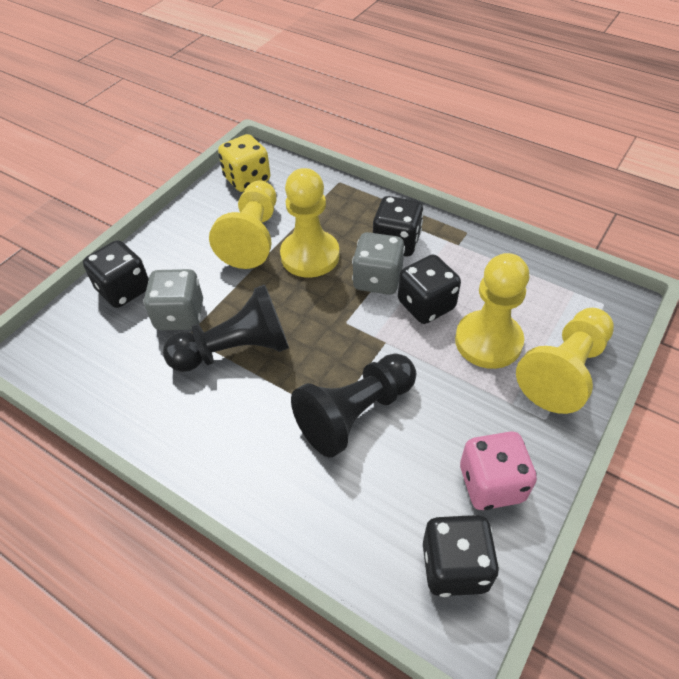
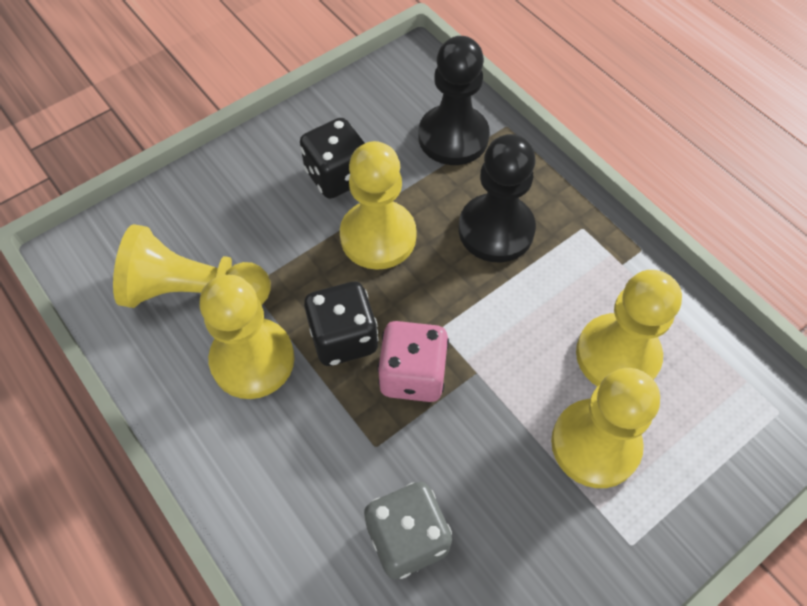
black dice: [83,240,149,308] [373,196,424,256] [398,255,461,324] [423,515,500,597] = 4 -> [300,118,365,199] [304,282,378,366] = 2
grey dice: [143,269,203,330] [352,232,405,295] = 2 -> [364,482,452,579] = 1
yellow dice: [218,134,270,192] = 1 -> none = 0
yellow pawn: [209,180,277,269] [280,168,340,278] [455,253,529,369] [516,308,614,414] = 4 -> [113,224,271,308] [200,275,295,399] [340,141,417,270] [551,368,660,488] [576,270,682,387] = 5

